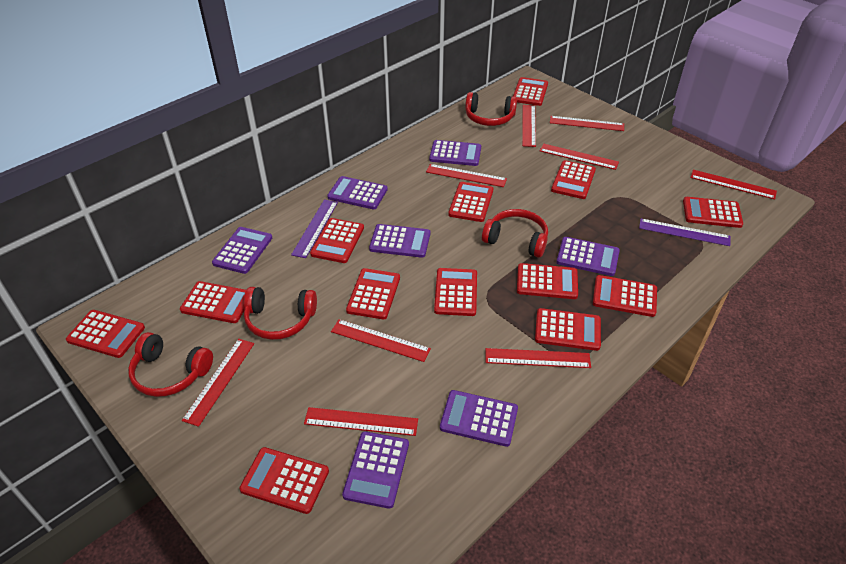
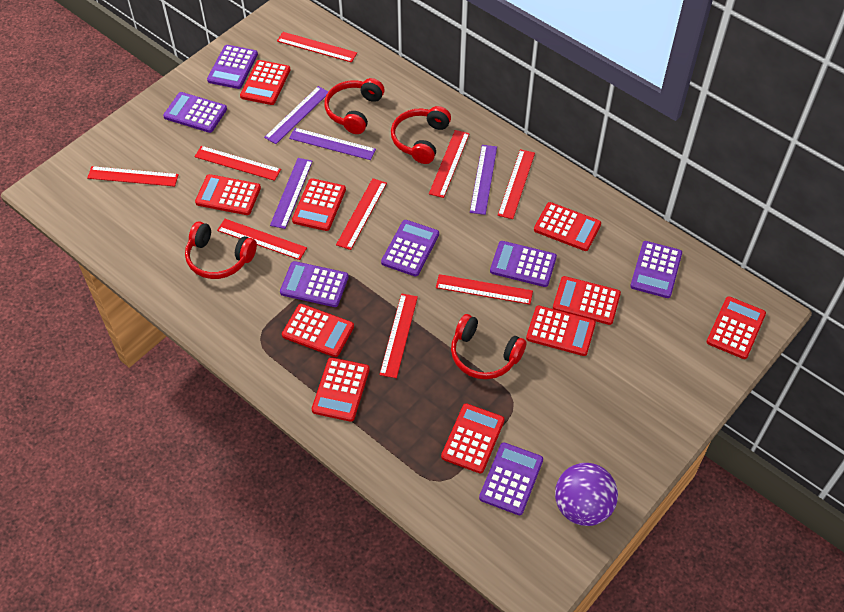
purple ball: none = 0 -> [555,463,618,526] = 1
purple ruler: [291,199,338,258] [639,219,730,246] = 2 -> [264,86,329,144] [270,158,313,229] [289,128,376,160] [470,145,497,215] = 4
red calculator: [66,310,145,358] [180,281,246,323] [239,447,329,514] [310,218,364,263] [346,268,400,319] [434,268,477,316] [448,182,493,222] [513,77,548,106] [517,263,578,299] [535,308,601,351] [551,160,596,199] [593,275,657,317] [683,197,743,228] = 13 -> [195,174,261,215] [240,60,291,105] [282,304,354,357] [292,178,346,231] [312,357,370,422] [441,404,505,473] [526,305,596,356] [534,202,601,251] [553,276,621,325] [707,296,766,359] = 10

